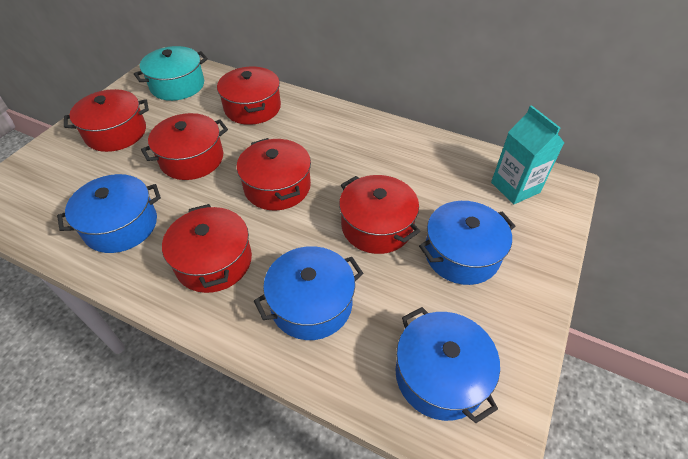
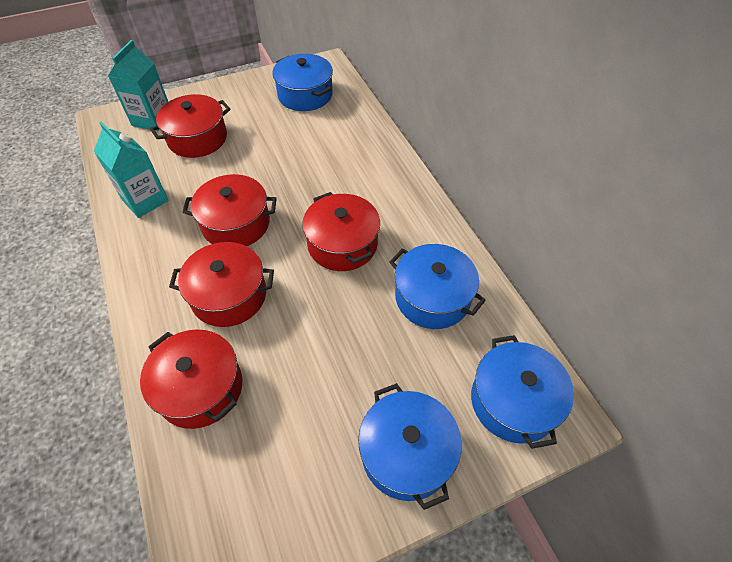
red pot: [64,89,149,152] [141,113,228,180] [162,204,252,293] [217,66,281,125] [237,138,311,210] [339,175,420,254] = 6 -> [140,329,242,429] [150,94,231,158] [169,242,274,327] [183,174,277,246] [302,192,380,271] = 5
turquoise carton: [491,105,564,204] = 1 -> [94,122,169,218] [108,40,168,131] = 2
turquoise pot: [134,46,208,101] = 1 -> none = 0

